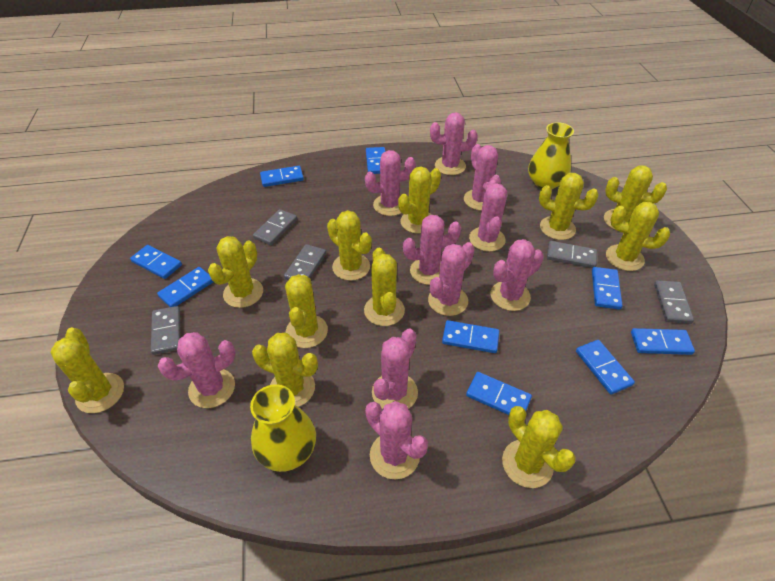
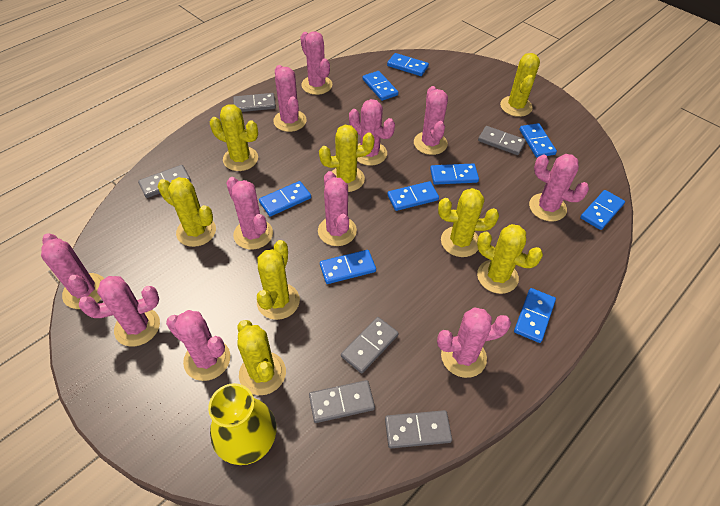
grey domino: [151,306,180,355] [253,209,297,245] [284,244,326,280] [547,241,597,268] [654,280,694,324] = 5 -> [138,165,191,198] [233,93,276,112] [309,380,375,423] [341,317,399,374] [385,410,452,448] [478,126,526,155] = 6
pink cactus: [158,332,236,408] [365,150,416,216] [365,401,428,479] [372,329,418,409] [403,215,461,285] [428,242,475,316] [430,112,478,175] [464,144,501,211] [469,180,507,252] [491,239,544,311] = 10 -> [41,233,104,309] [79,276,160,346] [166,310,230,381] [226,177,273,250] [273,65,307,132] [301,31,332,95] [318,171,357,246] [349,99,395,166] [414,86,448,155] [437,307,511,378] [529,154,589,221] = 11
yellow cactus: [50,327,124,413] [208,236,263,308] [252,333,318,407] [285,274,328,348] [327,210,372,281] [364,248,405,326] [398,167,441,234] [502,406,576,488] [539,173,599,240] [604,165,667,230] [606,202,670,271] = 11 -> [158,177,216,247] [210,104,258,171] [237,320,286,395] [257,240,300,320] [319,125,375,192] [438,188,499,257] [477,224,543,294] [500,53,540,117] = 8
yellow vase: [250,384,316,472] [528,122,574,189] = 2 -> [208,383,276,465] = 1

